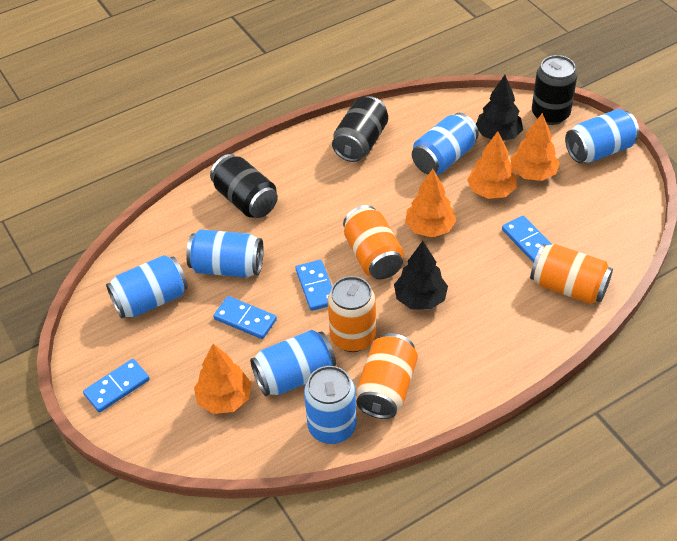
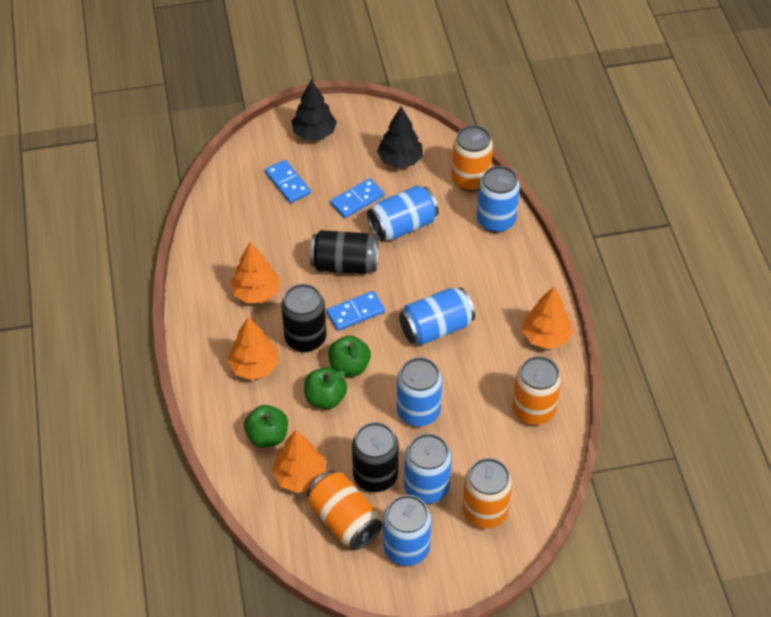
blue domino: [83,359,150,413] [213,296,277,339] [295,260,332,311] [502,216,552,263] = 4 -> [265,160,311,203] [326,291,385,331] [330,178,384,218] = 3
green apple: none = 0 -> [244,405,288,448] [304,367,347,409] [328,335,371,377] = 3

